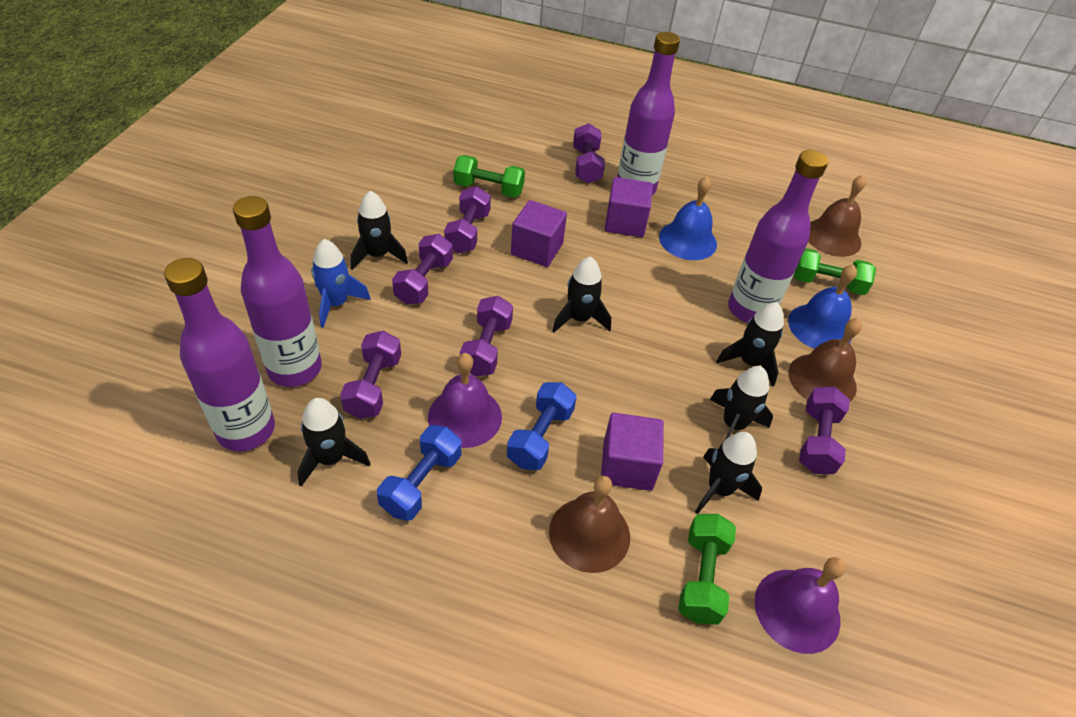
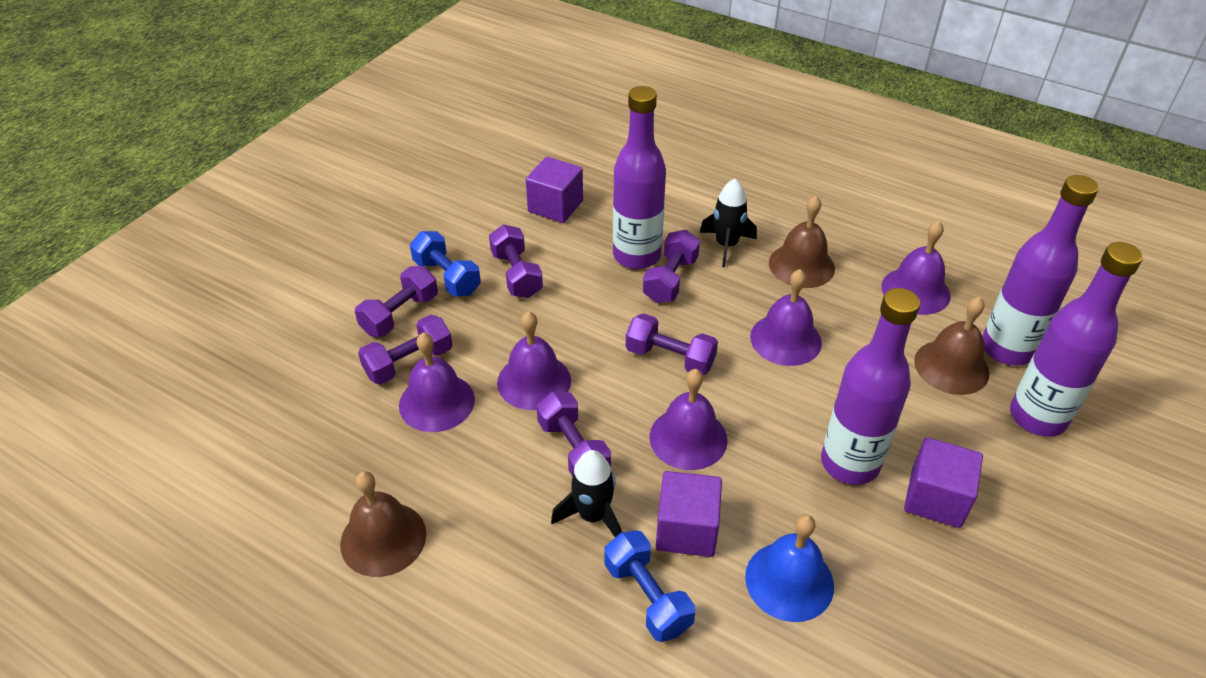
black rocket: [298,398,370,487] [351,191,408,270] [552,256,611,332] [695,432,762,514] [710,366,773,441] [716,302,784,387] = 6 -> [551,450,622,537] [700,179,757,267] = 2
blue bell: [659,176,717,260] [788,265,857,349] = 2 -> [745,514,834,622] = 1
blue rocket: [311,239,371,328] = 1 -> none = 0
green dumbbell: [453,155,525,198] [678,514,736,625] [793,248,876,295] = 3 -> none = 0
purple bell: [428,353,502,448] [755,557,846,654] = 2 -> [399,332,475,432] [497,311,571,410] [650,369,728,470] [750,269,822,366] [881,221,950,315] = 5

